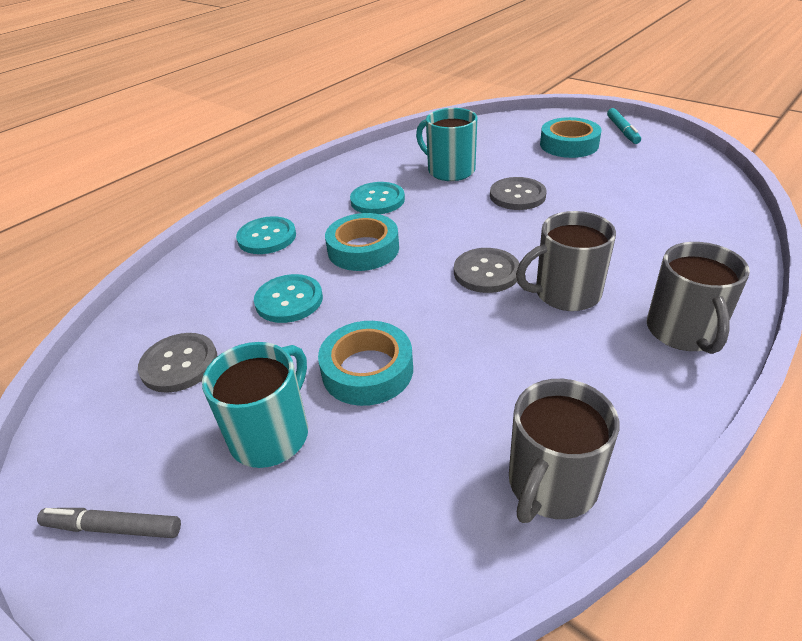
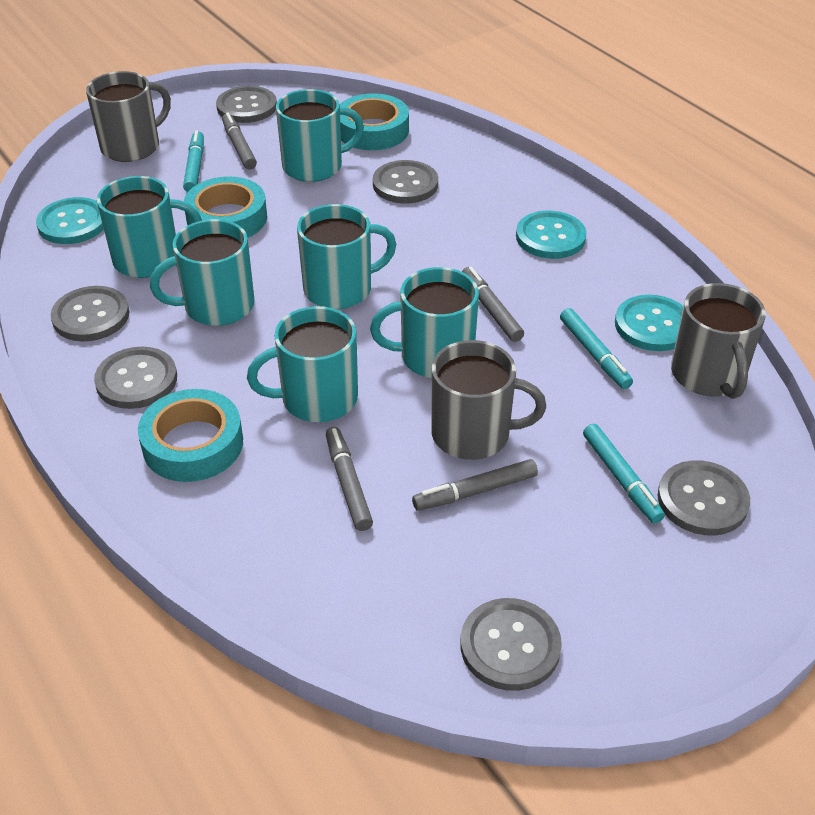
grey button: [138,333,217,393] [454,248,519,293] [490,177,546,210] = 3 -> [51,286,130,342] [94,347,177,409] [216,86,277,123] [373,160,438,204] [460,598,562,691] [658,460,750,535] = 6
grey marker: [37,508,181,538] = 1 -> [222,112,257,170] [326,427,373,531] [412,459,538,511] [462,267,524,342] = 4
turquoise marker: [607,108,641,144] = 1 -> [183,131,204,192] [560,308,633,389] [583,424,665,523] = 3
turquoise mug: [202,342,308,468] [416,108,478,181] = 2 -> [97,176,202,278] [150,219,254,326] [247,306,358,422] [276,89,364,182] [297,204,396,309] [370,267,479,378] = 6

